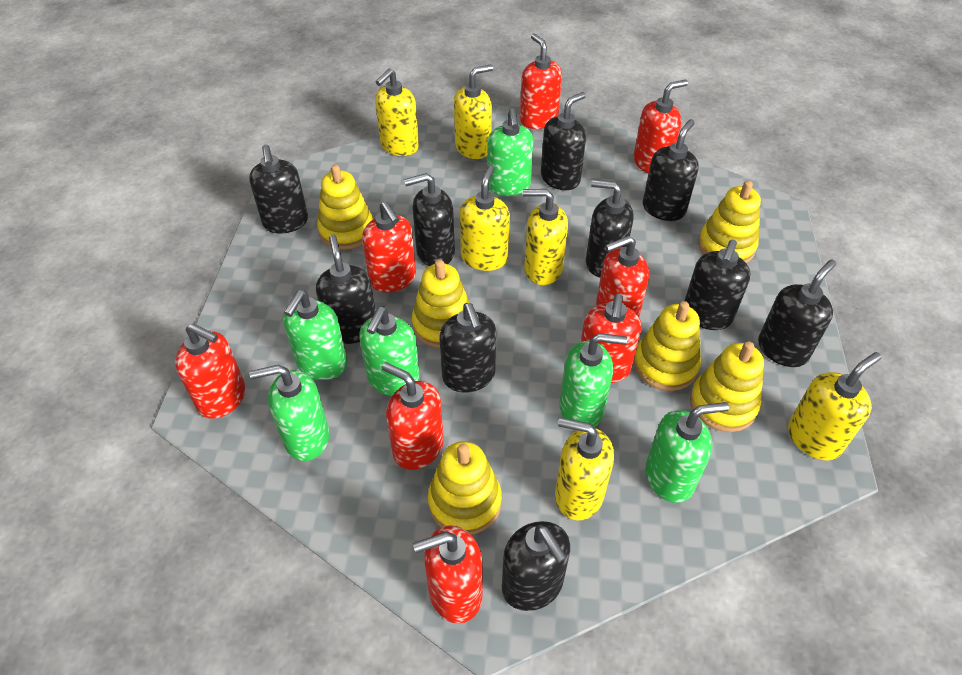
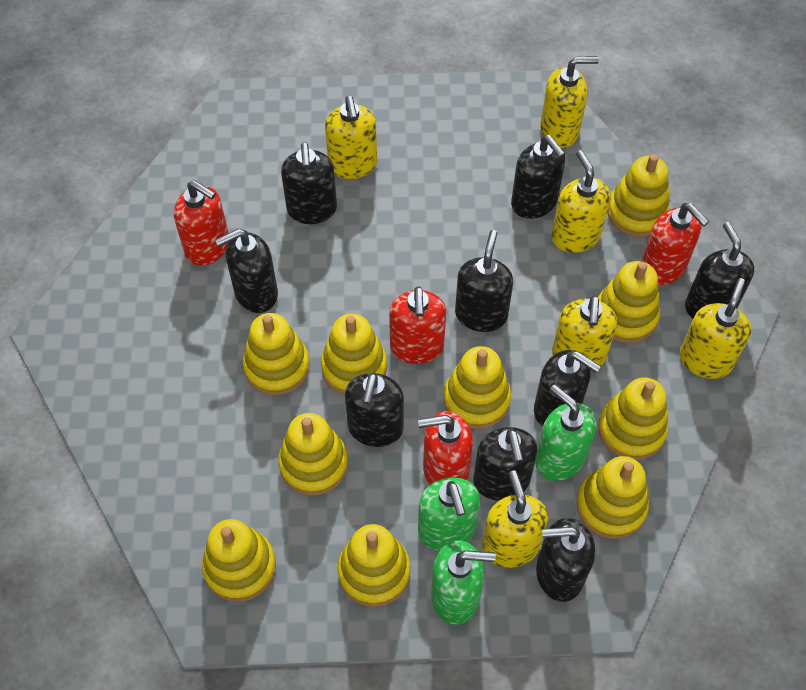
black soap dispenser: [249,145,308,233] [316,234,376,344] [404,173,455,266] [439,303,496,393] [502,521,570,611] [541,92,586,190] [586,180,634,278] [643,119,699,221] [684,240,750,330] [758,259,836,367] = 10 -> [215,229,278,313] [281,142,337,224] [345,372,404,447] [455,230,513,332] [473,427,538,501] [511,135,565,219] [534,350,601,427] [536,518,595,602] [685,222,754,319] = 9
green soap dispenser: [249,365,329,461] [283,290,347,380] [359,307,420,396] [487,108,533,196] [559,333,627,427] [645,402,729,503] = 6 -> [418,477,480,551] [431,540,496,625] [535,385,597,481] = 3
red soap dispenser: [175,323,246,419] [362,201,416,292] [382,362,444,470] [413,525,483,624] [520,33,562,129] [581,294,642,383] [596,236,649,317] [634,79,688,173] = 8 -> [174,180,228,266] [389,286,446,364] [418,411,473,485] [642,203,709,285] = 4
yellow stacking toy: [317,164,373,250] [412,259,470,348] [428,441,502,535] [634,301,701,391] [690,341,764,432] [698,180,761,263] = 6 -> [202,519,276,602] [243,313,310,395] [278,413,348,495] [321,314,387,395] [338,524,410,607] [444,346,511,429] [576,456,649,539] [598,261,660,343] [598,377,668,460] [607,154,670,237] = 10

